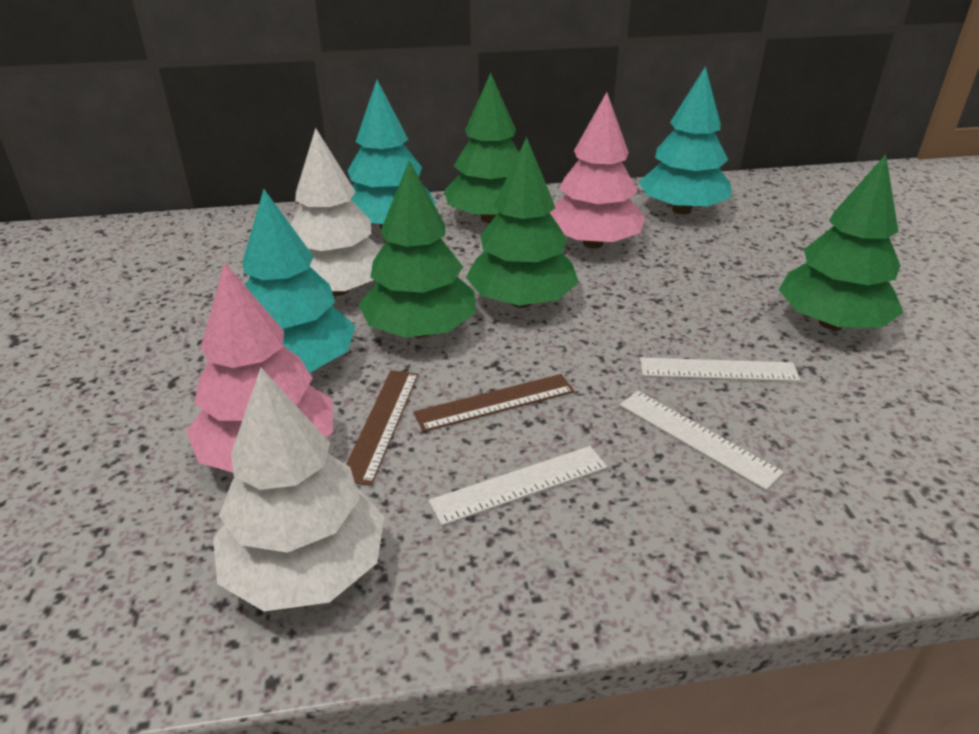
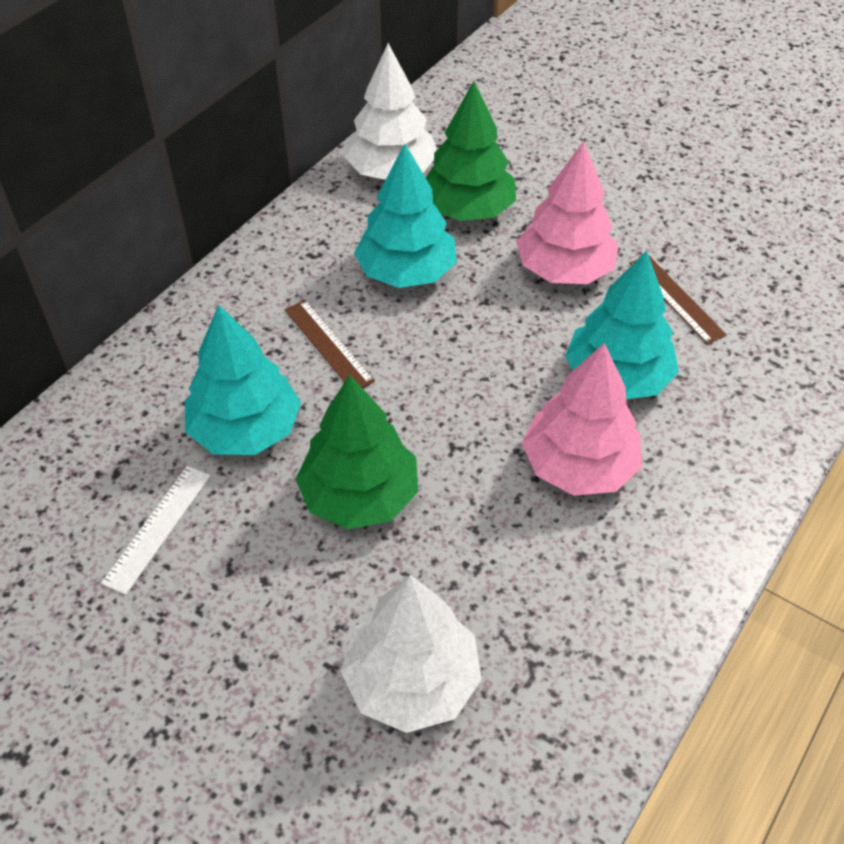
green tree: [358,161,476,338] [444,73,519,223] [466,137,579,308] [779,154,904,330] = 4 -> [296,375,418,529] [426,81,516,221] = 2
white ruler: [428,446,607,526] [619,391,784,490] [640,357,800,382] = 3 -> [101,466,211,595] = 1

